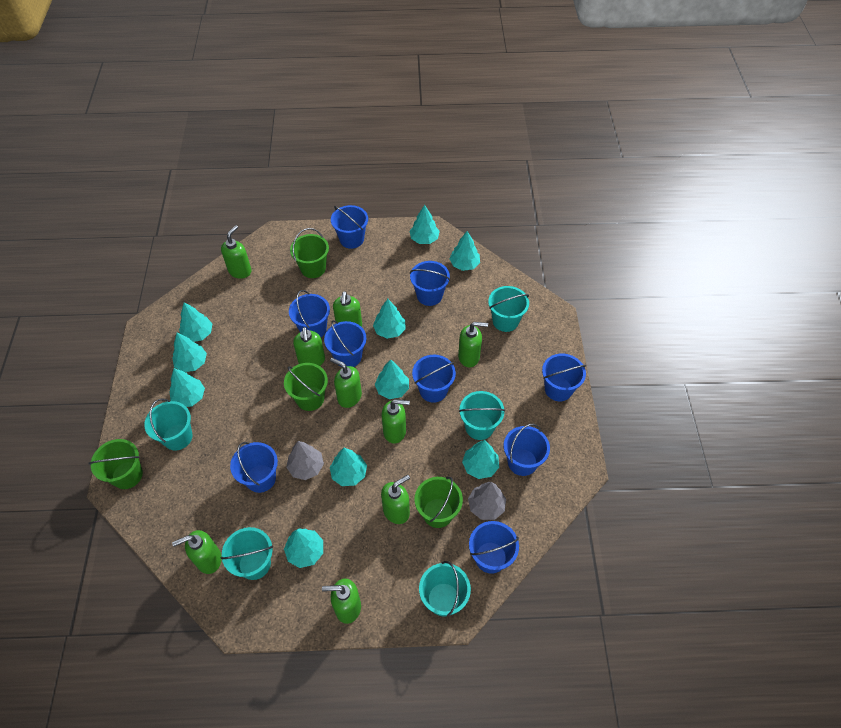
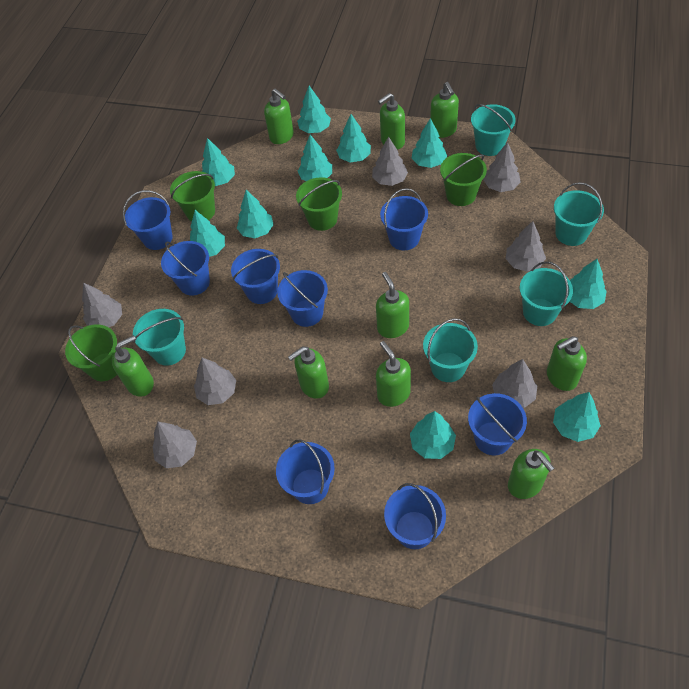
blue bucket: [230,442,278,493] [289,290,330,337] [324,320,366,367] [331,205,368,249] [410,261,450,306] [412,355,456,403] [469,521,519,574] [504,424,550,476] [542,354,586,401] = 9 -> [123,190,173,250] [161,241,210,296] [231,249,280,304] [276,439,335,504] [277,270,328,327] [380,188,428,250] [384,483,446,549] [468,393,527,455] = 8
grey tree: [286,441,324,480] [468,482,506,520] = 2 -> [82,283,122,327] [152,422,197,468] [194,357,236,405] [372,136,408,186] [483,142,521,192] [492,359,537,408] [506,221,546,272] = 7

